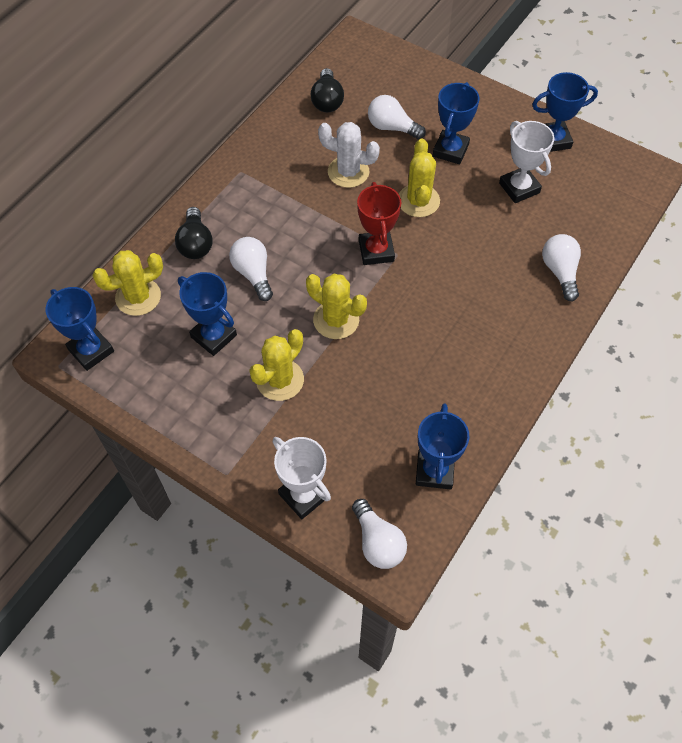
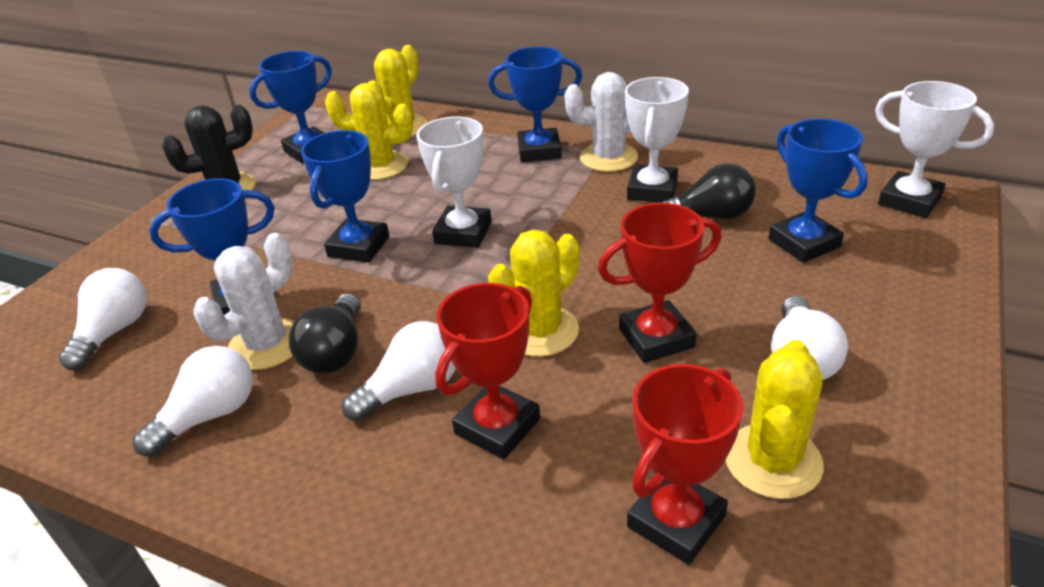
black cactus: none = 0 -> [162,105,256,190] = 1
red trophy: [357,182,401,265] = 1 -> [435,283,540,459] [598,203,722,363] [627,364,743,565] = 3
white cactus: [318,122,380,188] = 1 -> [194,233,295,370] [564,72,638,172] = 2
white trophy: [273,437,331,519] [499,121,554,203] = 2 -> [417,117,492,248] [625,77,689,203] [875,81,994,218] = 3

